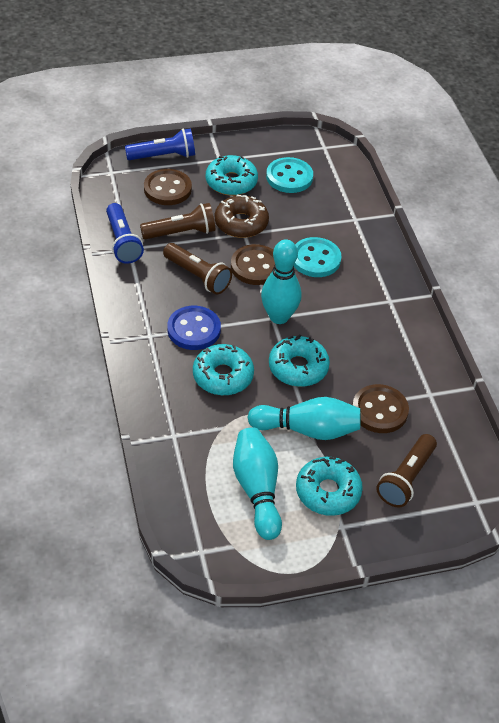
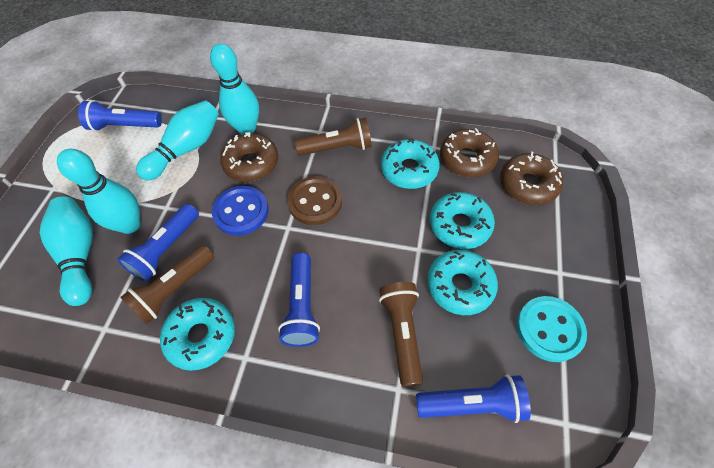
blue flashlight: [106,203,144,264] [125,129,195,160] = 2 -> [78,100,162,131] [117,204,199,282] [278,252,320,347] [416,374,531,423] = 4
brown button: [144,169,192,205] [231,244,275,285] [352,384,409,433] = 3 -> [287,176,342,225] = 1
brown donut: [215,195,269,238] = 1 -> [220,132,278,182] [440,128,499,177] [500,151,563,205] = 3
turquoise bowling pin: [233,427,282,540] [247,397,361,440] [261,240,301,324] = 3 -> [40,197,93,306] [57,149,141,234] [136,100,219,181] [210,43,259,134] = 4
turquoise button: [266,157,313,193] [294,237,342,277] = 2 -> [516,296,587,362] = 1

